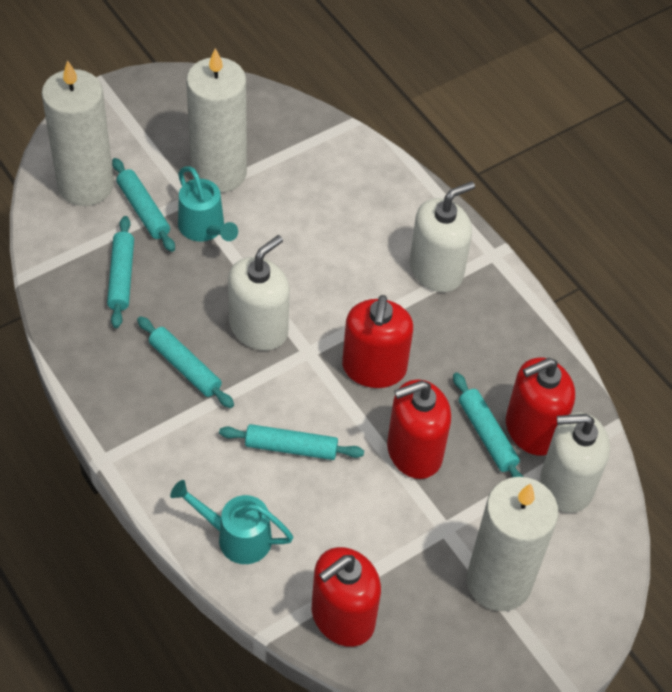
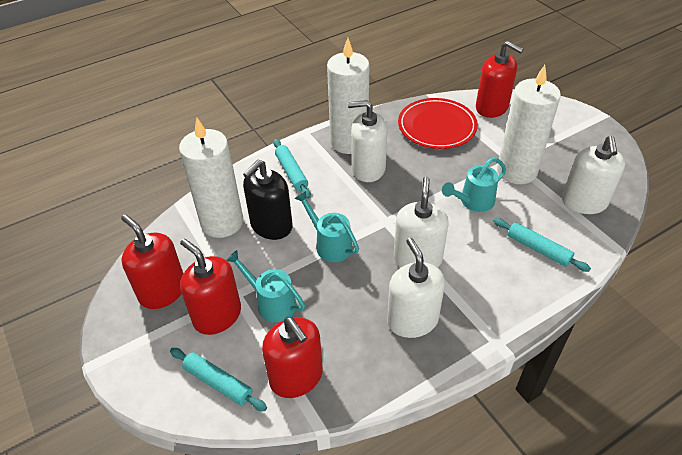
black soap dispenser: none = 0 -> [243,160,293,240] = 1
red plate: none = 0 -> [398,98,478,149] = 1
turquoise rolling pin: [107,216,134,328] [112,158,175,252] [137,316,234,408] [219,424,364,460] [453,372,524,478] = 5 -> [170,348,267,411] [273,139,311,199] [493,218,591,272] = 3
turquoise watering can: [170,480,294,564] [178,166,238,242] = 2 -> [226,250,305,322] [294,191,359,262] [442,157,506,212] = 3
white soap dispenser: [228,235,290,350] [410,181,475,292] [541,412,610,513] = 3 -> [348,100,387,182] [387,238,445,338] [394,177,449,268] [562,136,625,214] = 4

